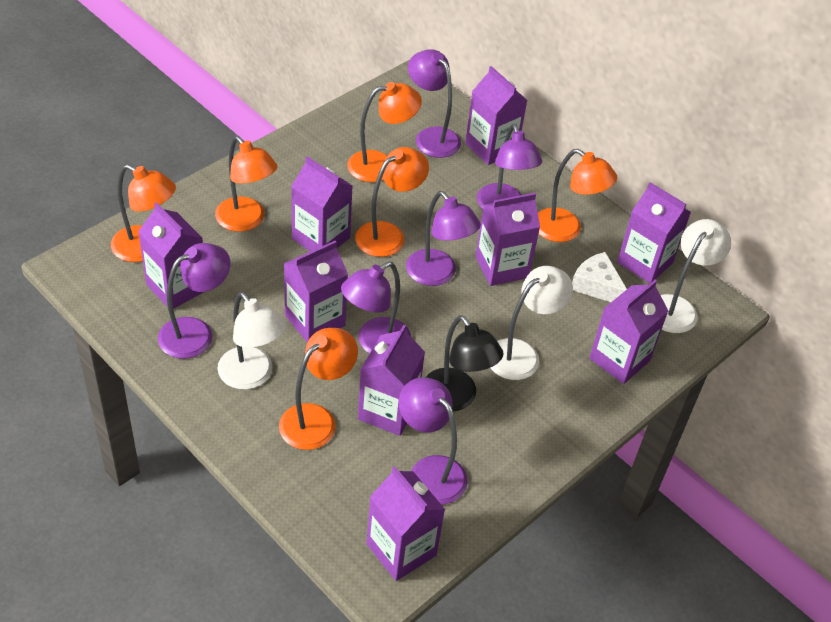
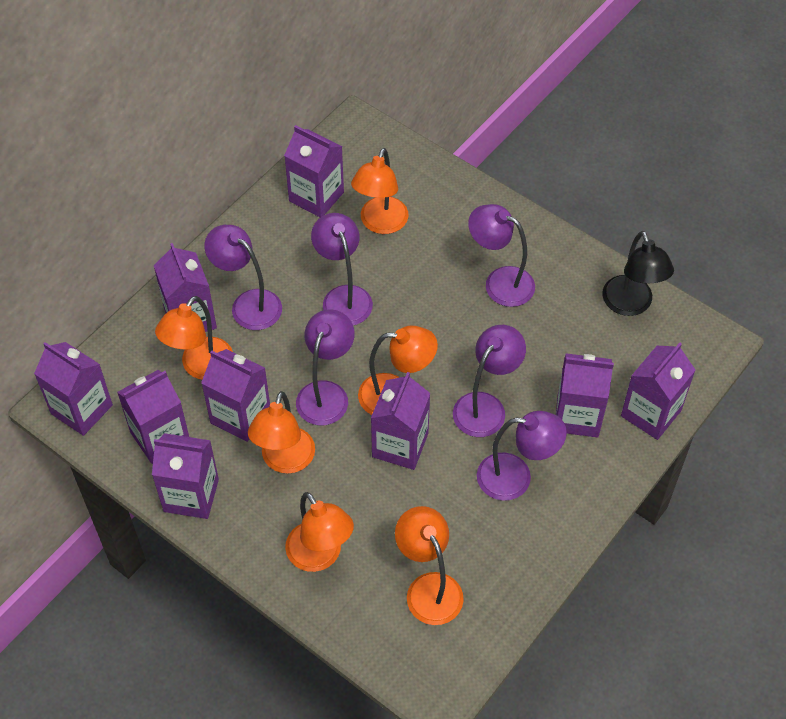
white cheese: [572,252,627,302] = 1 -> none = 0
white lamp: [217,292,286,390] [490,266,573,380] [660,219,731,333] = 3 -> none = 0

